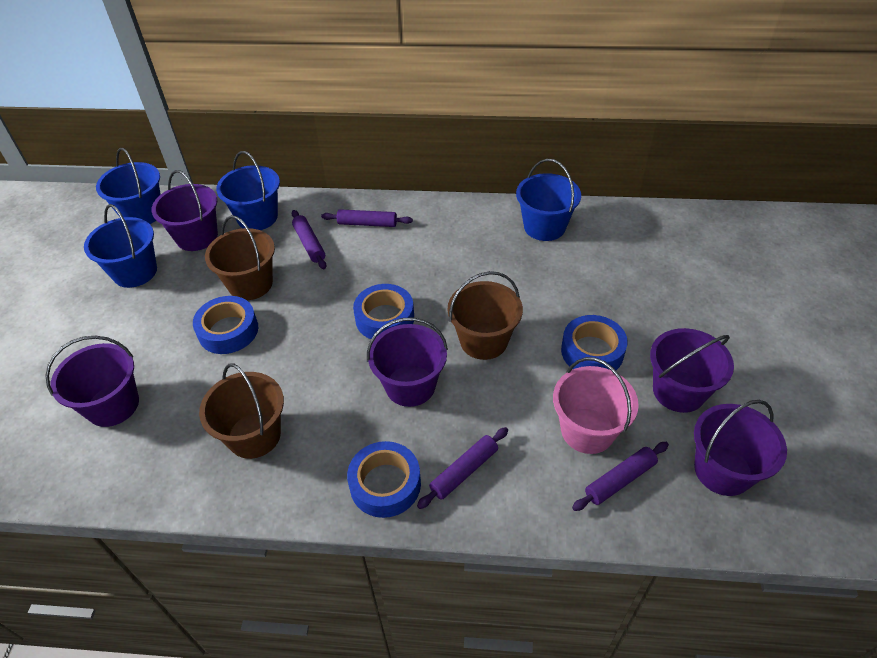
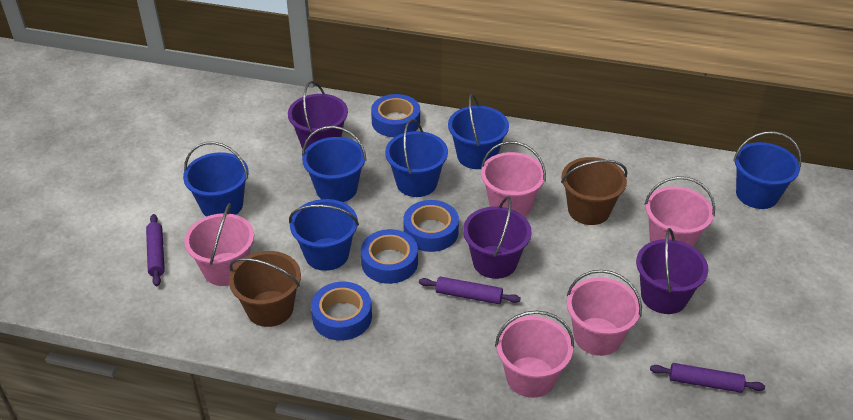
blue bucket: [84,204,157,288] [96,148,161,224] [216,151,280,230] [516,159,581,241] = 4 -> [183,142,248,217] [289,199,359,271] [302,126,367,202] [385,119,448,197] [448,93,509,169] [733,131,802,209] = 6
brown bucket: [199,363,284,459] [205,215,275,300] [448,271,523,360] = 3 -> [229,251,301,327] [561,157,628,225] = 2
pink bucket: [553,357,639,454] = 1 -> [185,203,254,286] [481,141,546,217] [495,311,574,398] [567,270,642,356] [644,176,715,247] = 5
purple bucket: [45,336,139,427] [152,170,218,251] [367,318,448,407] [650,328,734,413] [694,400,787,496] = 5 -> [288,81,348,150] [463,196,532,279] [636,228,708,314] = 3
purple rolling pin: [292,210,326,269] [321,209,413,227] [417,427,508,509] [572,442,669,511] = 4 -> [146,214,165,286] [419,276,521,304] [650,363,765,393] = 3

